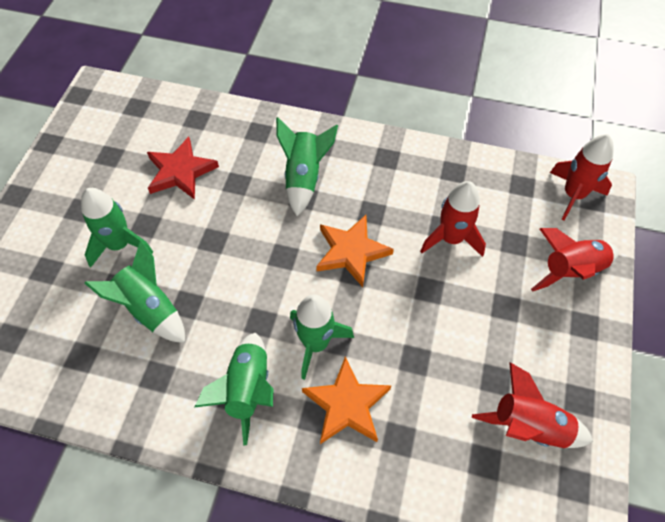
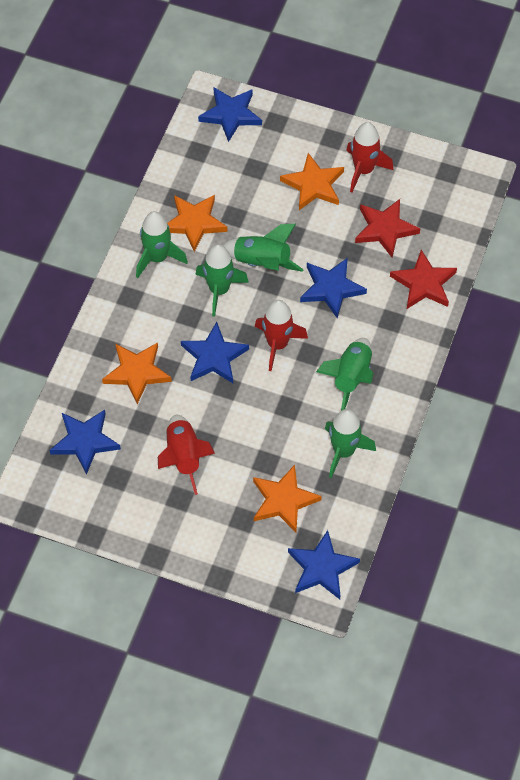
blue star: none = 0 -> [50,410,121,475] [181,322,249,383] [198,88,262,142] [288,530,360,599] [300,258,367,318] = 5
orange star: [302,356,391,444] [316,215,394,287] = 2 -> [102,342,172,404] [167,195,227,252] [253,465,322,532] [280,153,344,210] = 4
red rocket: [420,181,486,257] [472,362,593,448] [531,228,619,291] [550,134,614,221] = 4 -> [158,414,215,495] [255,300,308,371] [346,122,394,193] = 3
red star: [147,137,219,200] = 1 -> [355,199,420,258] [390,250,457,309] = 2

